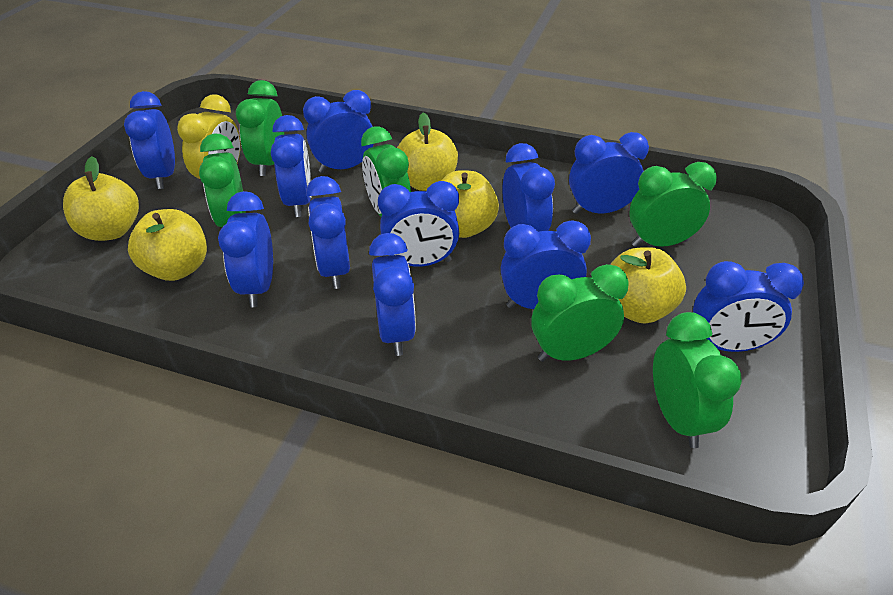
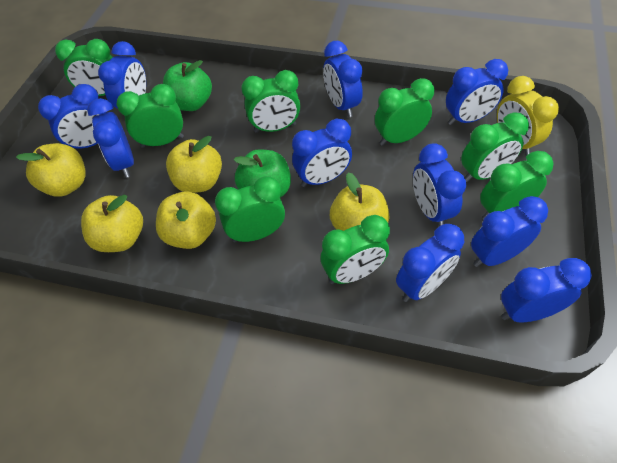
blue clock: [124,91,175,189] [218,191,273,307] [271,115,312,217] [303,90,373,173] [306,176,350,289] [369,233,416,356] [378,181,459,267] [501,220,591,309] [502,143,555,232] [569,132,649,214] [693,261,804,352] = 11 -> [38,84,107,149] [87,98,134,178] [98,41,146,108] [292,119,352,187] [323,41,363,117] [396,224,464,302] [413,143,466,226] [446,59,508,125] [471,196,548,267] [501,258,592,322] = 10
green apple: none = 0 -> [163,60,212,111] [233,150,291,197] = 2
green clock: [199,133,246,227] [236,80,284,176] [361,126,411,217] [531,264,629,362] [629,162,717,247] [653,312,742,448] = 6 -> [55,39,113,96] [117,84,184,148] [215,176,285,242] [241,70,301,133] [320,215,390,284] [375,78,434,146] [461,113,529,182] [480,151,554,220] = 8

